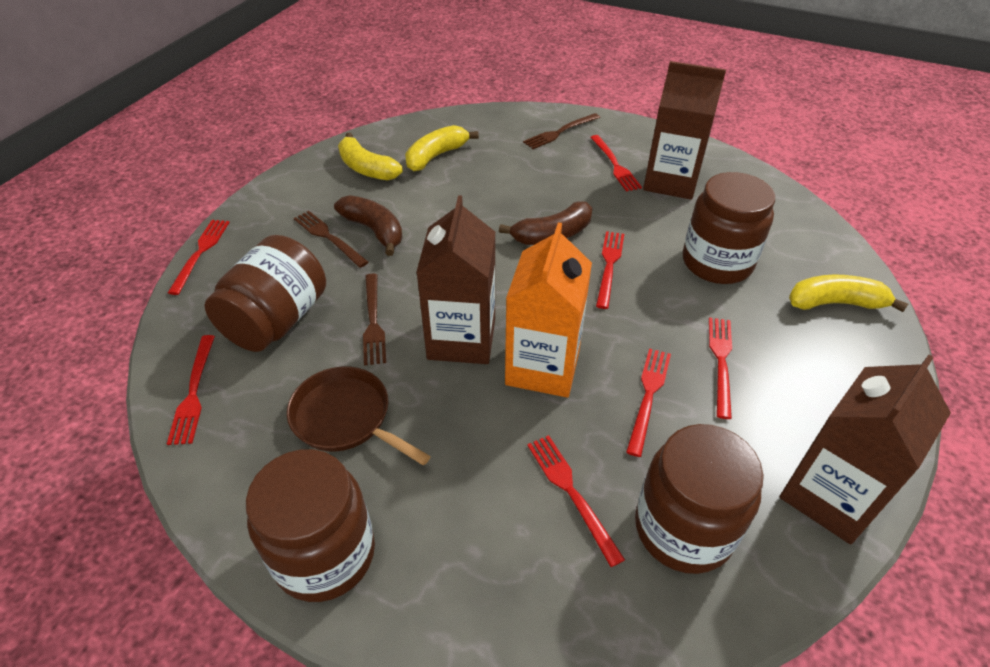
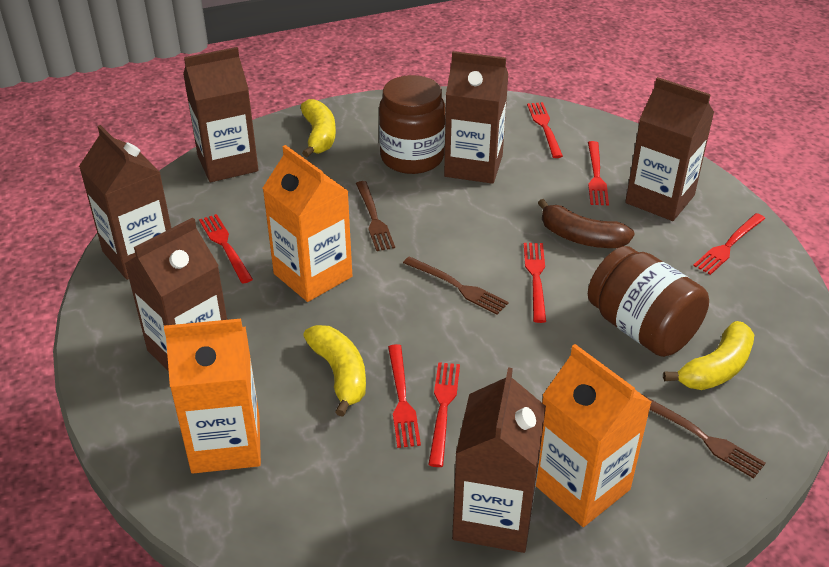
brown banana: [334,195,403,256] [499,201,592,245] = 2 -> [538,199,635,248] = 1
brown carton: [416,195,495,364] [643,61,726,200] [780,355,951,544] = 3 -> [79,125,171,280] [125,217,227,371] [183,47,259,182] [444,51,509,184] [452,368,546,553] [625,77,714,221] = 6
brown jar: [204,235,326,352] [246,449,375,602] [635,424,764,574] [683,172,775,284] = 4 -> [379,75,445,174] [588,246,709,357] = 2
brown pan: [287,367,431,465] = 1 -> none = 0
orange carton: [505,222,592,398] = 1 -> [164,319,261,473] [263,145,352,302] [536,344,652,527] = 3

